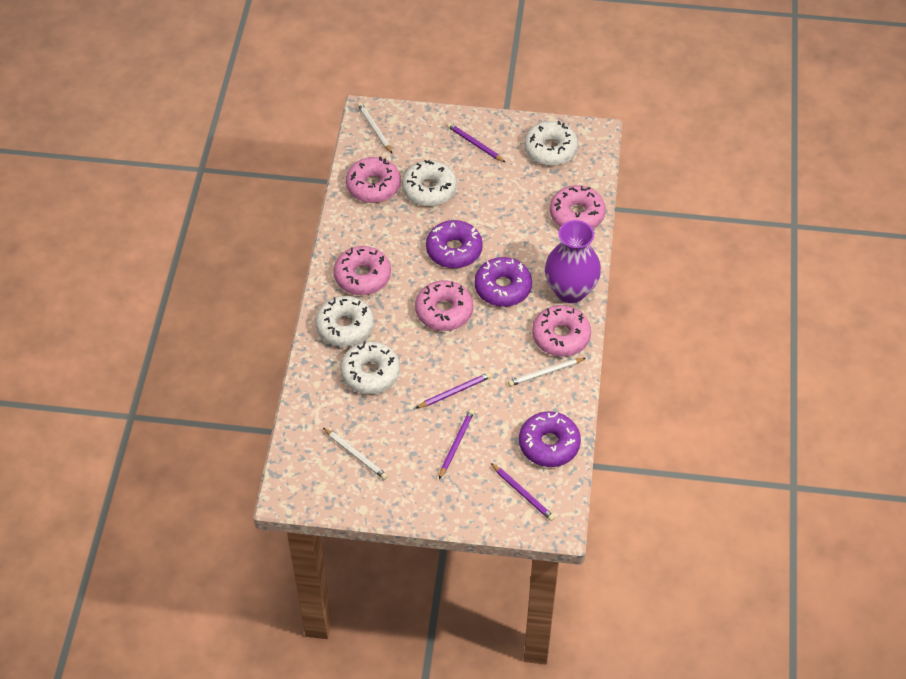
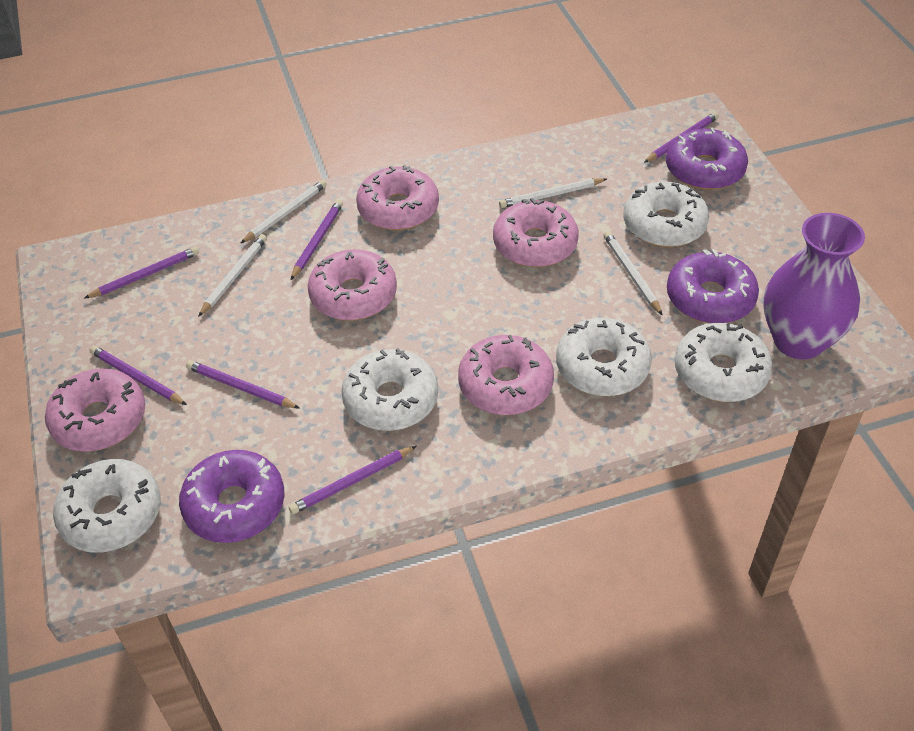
purple pencil: [416,372,492,408] [439,409,474,479] [447,123,505,162] [491,463,555,521] = 4 -> [84,246,199,299] [90,346,187,405] [186,360,299,408] [289,446,416,514] [291,200,343,280] [644,112,719,163] = 6
white donut: [315,296,374,347] [340,341,400,394] [402,160,457,207] [524,121,578,166] = 4 -> [53,459,161,553] [341,348,438,431] [556,318,652,396] [623,181,709,247] [674,323,773,402] = 5
white pencil: [323,428,388,480] [357,102,392,153] [508,358,586,386] = 3 -> [198,234,267,317] [241,180,327,243] [499,178,607,208] [604,231,662,315] = 4

